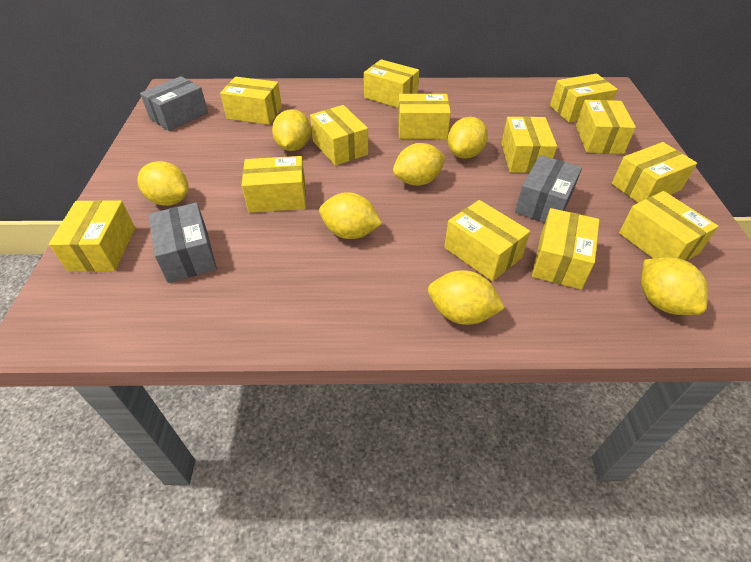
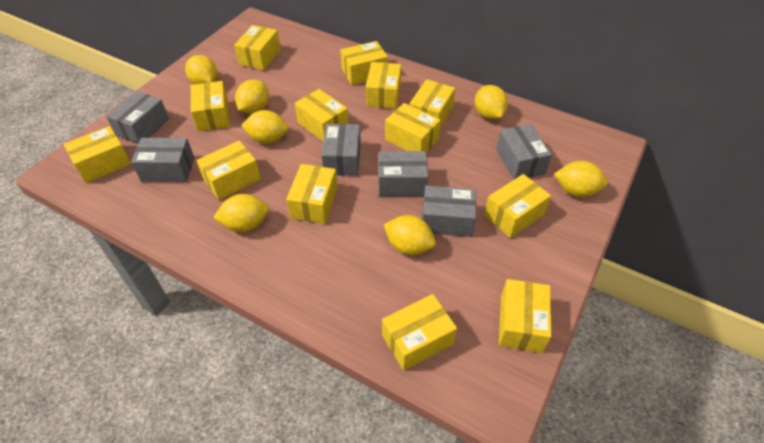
grey box: [140,76,208,131] [148,203,217,283] [515,155,582,223] = 3 -> [106,91,169,144] [131,138,194,182] [321,124,361,176] [378,151,428,196] [422,185,476,237] [496,124,552,180] = 6

